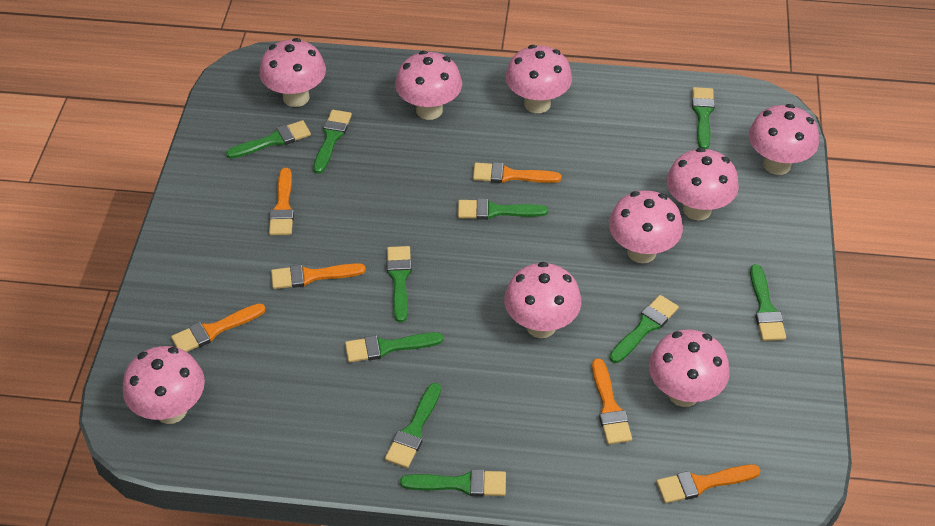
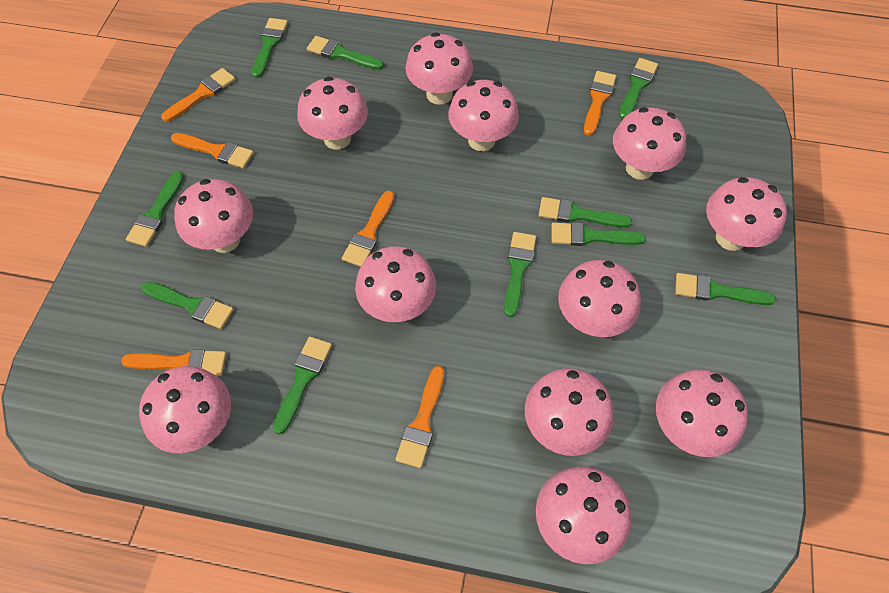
pink mushroom: [123,346,205,424] [259,38,326,107] [395,51,462,120] [504,262,581,338] [505,45,572,113] [609,190,683,263] [649,329,729,407] [666,148,739,220] [749,104,819,175] = 9 -> [139,366,231,453] [174,179,253,253] [297,76,368,149] [355,246,436,322] [405,33,473,105] [448,80,519,151] [525,368,614,456] [536,466,631,564] [558,260,641,337] [613,107,686,180] [656,369,748,457] [706,177,787,251] = 12

